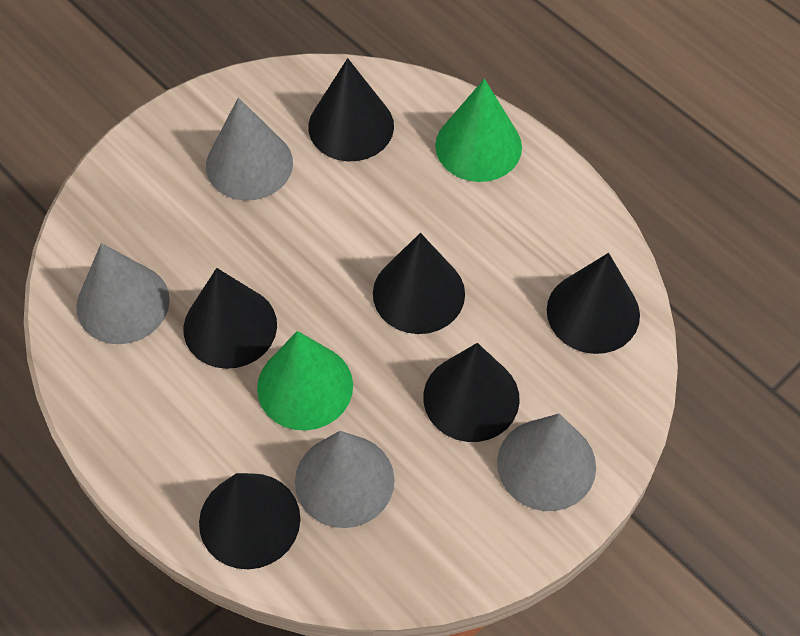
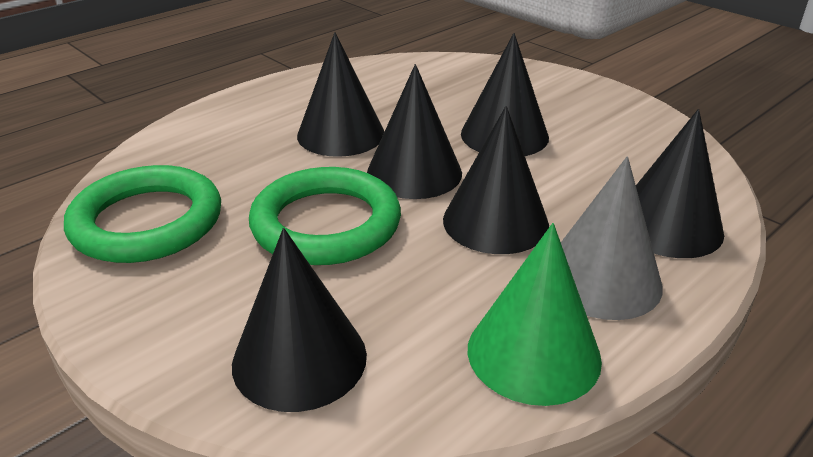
green cone: [257,331,353,431] [435,79,522,182] = 2 -> [468,223,602,406] = 1
green ring: none = 0 -> [64,165,221,263] [249,167,401,265] = 2
grey cone: [76,243,170,344] [206,98,293,201] [295,431,395,528] [497,414,596,511] = 4 -> [561,156,663,320] = 1

